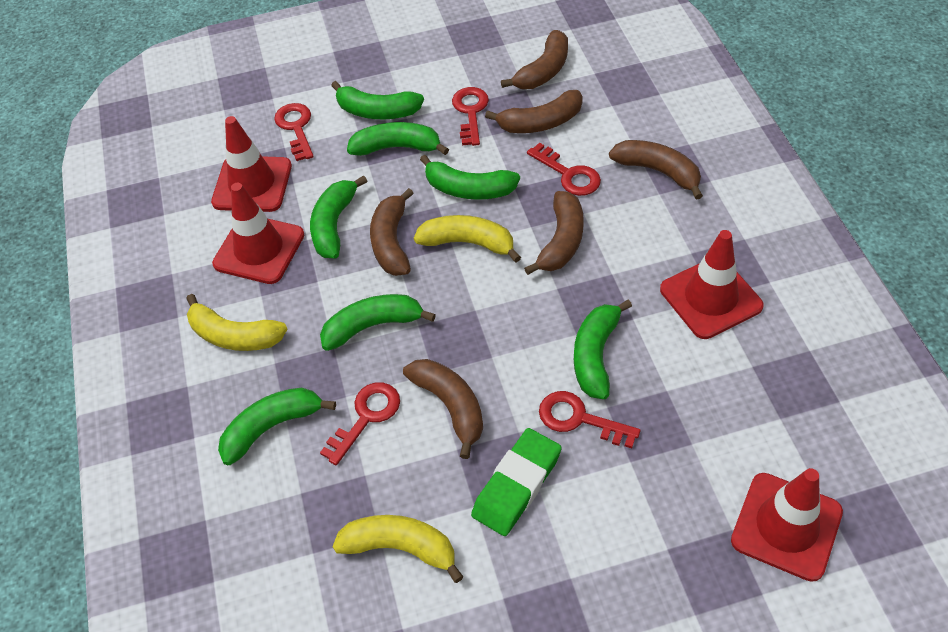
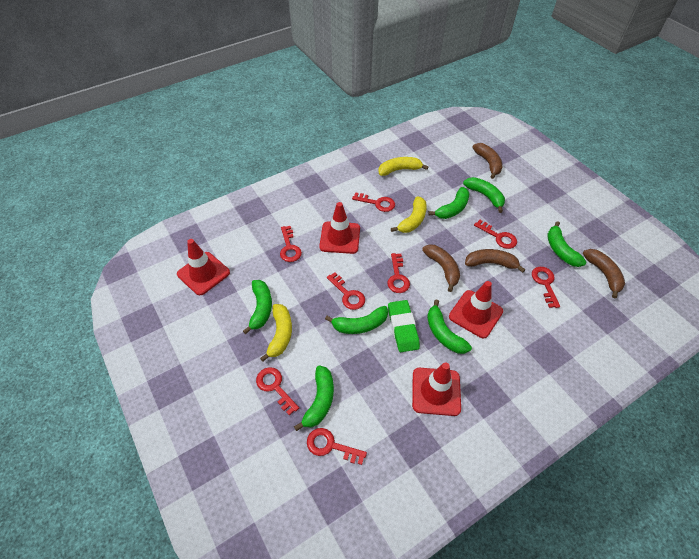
brown banana: [370,188,414,276] [403,359,483,459] [485,90,583,133] [501,30,568,89] [524,191,584,275] [609,140,703,200] = 6 -> [422,244,460,292] [465,249,525,273] [472,143,502,179] [583,249,625,298] = 4
red key: [274,103,314,161] [320,382,400,465] [452,87,489,146] [527,143,601,196] [539,391,641,448] = 5 -> [256,367,299,415] [280,226,302,262] [307,428,367,465] [327,272,365,310] [352,192,395,212] [387,253,410,293] [474,220,517,249] [532,267,560,308] = 8

